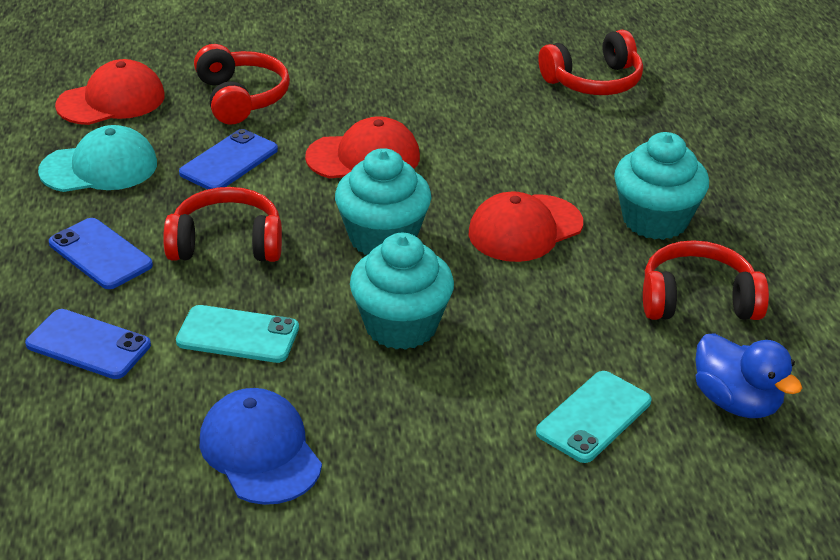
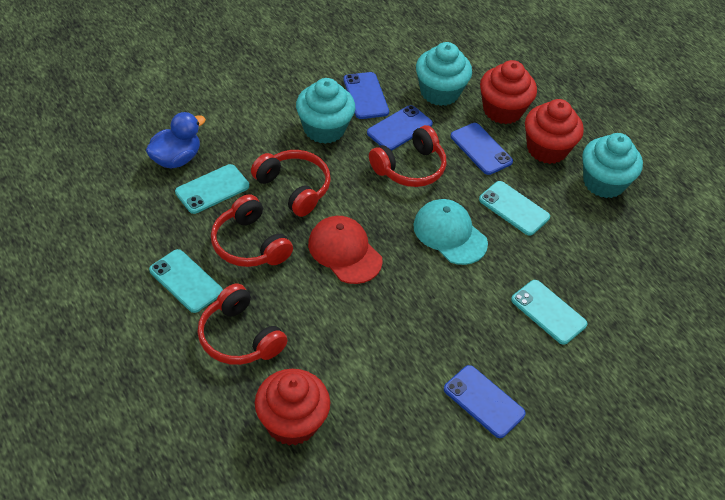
blue cap: [200,388,322,505] = 1 -> none = 0
blue phone: [25,309,151,379] [49,218,153,289] [179,129,278,190] = 3 -> [343,72,389,119] [367,105,433,151] [444,365,526,438] [451,123,513,175] = 4
red cap: [55,59,165,125] [305,116,420,178] [469,191,583,262] = 3 -> [308,216,383,284] = 1
red cupcake: none = 0 -> [255,369,330,445] [480,60,537,124] [525,99,584,164] = 3
turquoise phone: [176,305,299,363] [536,371,651,463] = 2 -> [149,249,223,313] [175,164,249,214] [479,181,550,236] [511,280,587,345] = 4

